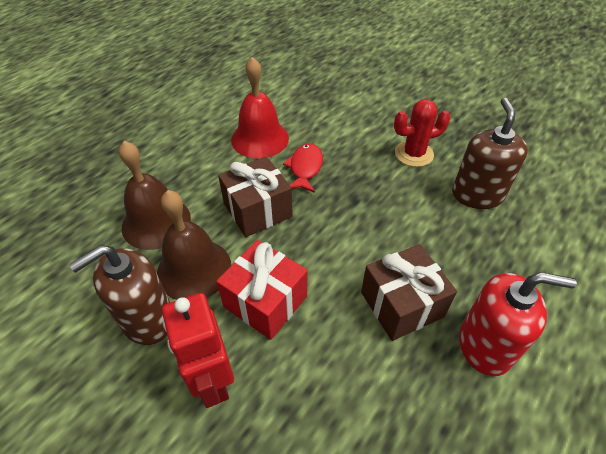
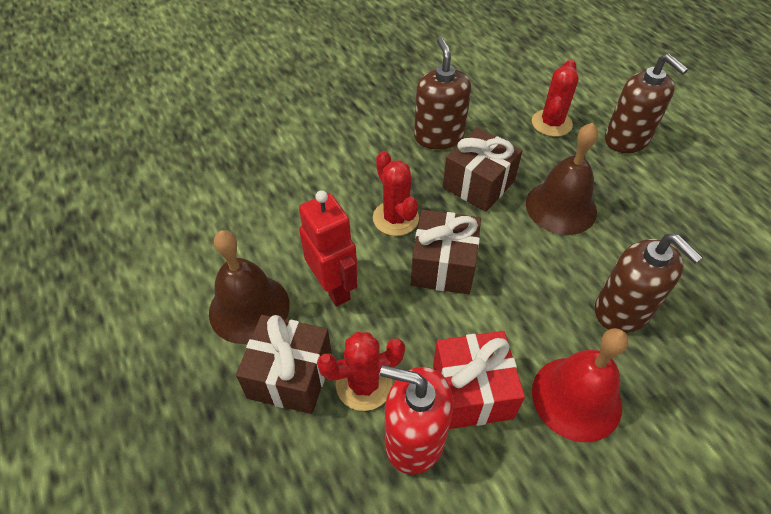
brown gift: [218,156,293,237] [361,244,457,341] = 2 -> [236,315,332,414] [411,210,481,295] [443,127,523,212] = 3
brown soap dispenser: [69,245,170,345] [452,98,528,209] = 2 -> [414,37,471,150] [595,234,703,333] [605,54,688,153] = 3
red cactus: [394,99,450,167] = 1 -> [317,332,405,411] [373,151,419,236] [532,59,579,137] = 3
red fish: [283,144,323,193] = 1 -> none = 0

